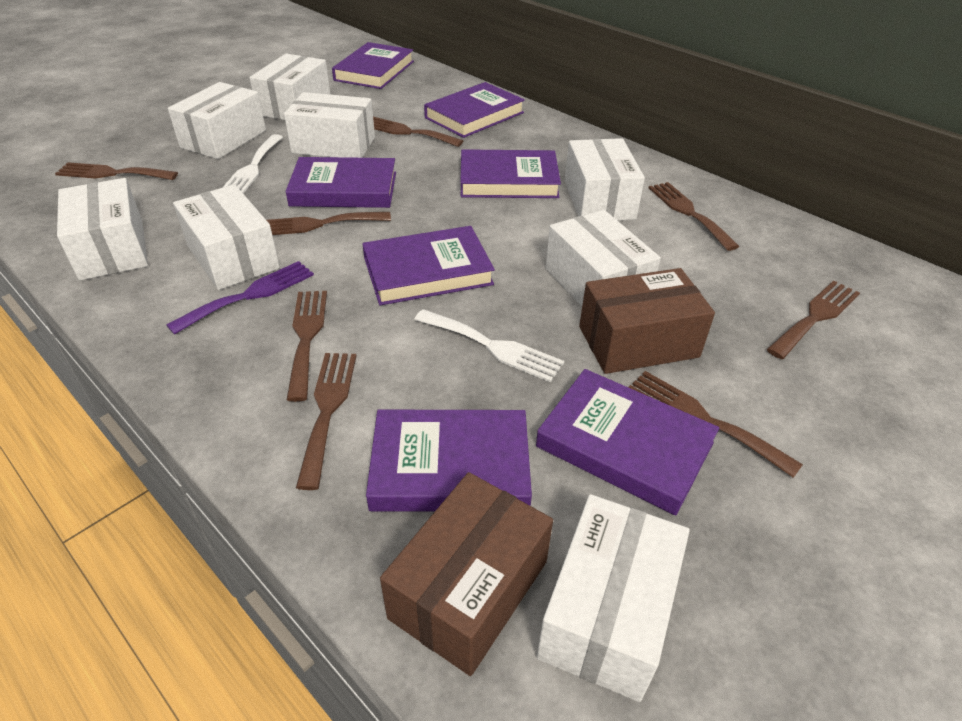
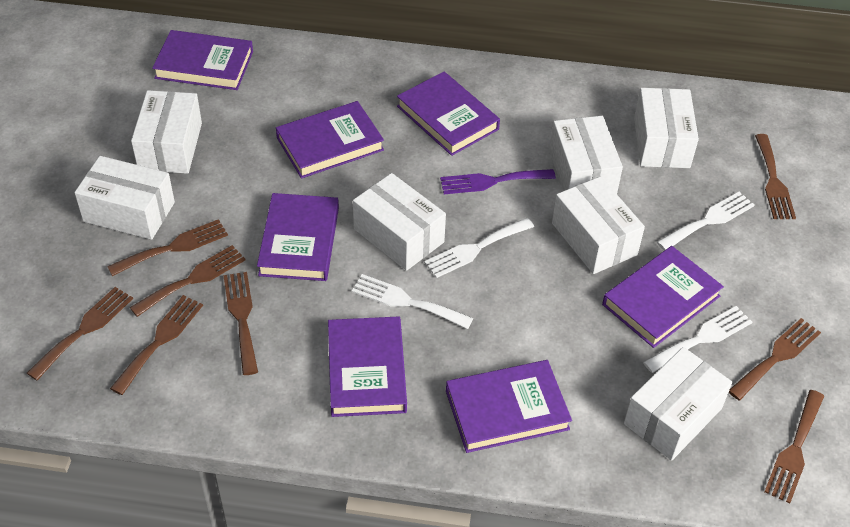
brown box: [380,472,553,676] [579,268,715,374] = 2 -> none = 0
white box: [57,178,148,280] [168,82,266,159] [173,184,280,290] [249,54,330,120] [284,92,375,158] [537,494,690,702] [546,210,661,306] [565,138,645,220] = 8 -> [74,156,175,240] [131,90,202,174] [353,173,446,271] [549,116,623,194] [552,176,645,274] [624,347,732,460] [634,88,699,168] = 7
white fork: [222,134,283,194] [414,309,564,382] = 2 -> [352,274,473,329] [424,218,534,278] [643,306,752,373] [657,192,755,251] = 4

